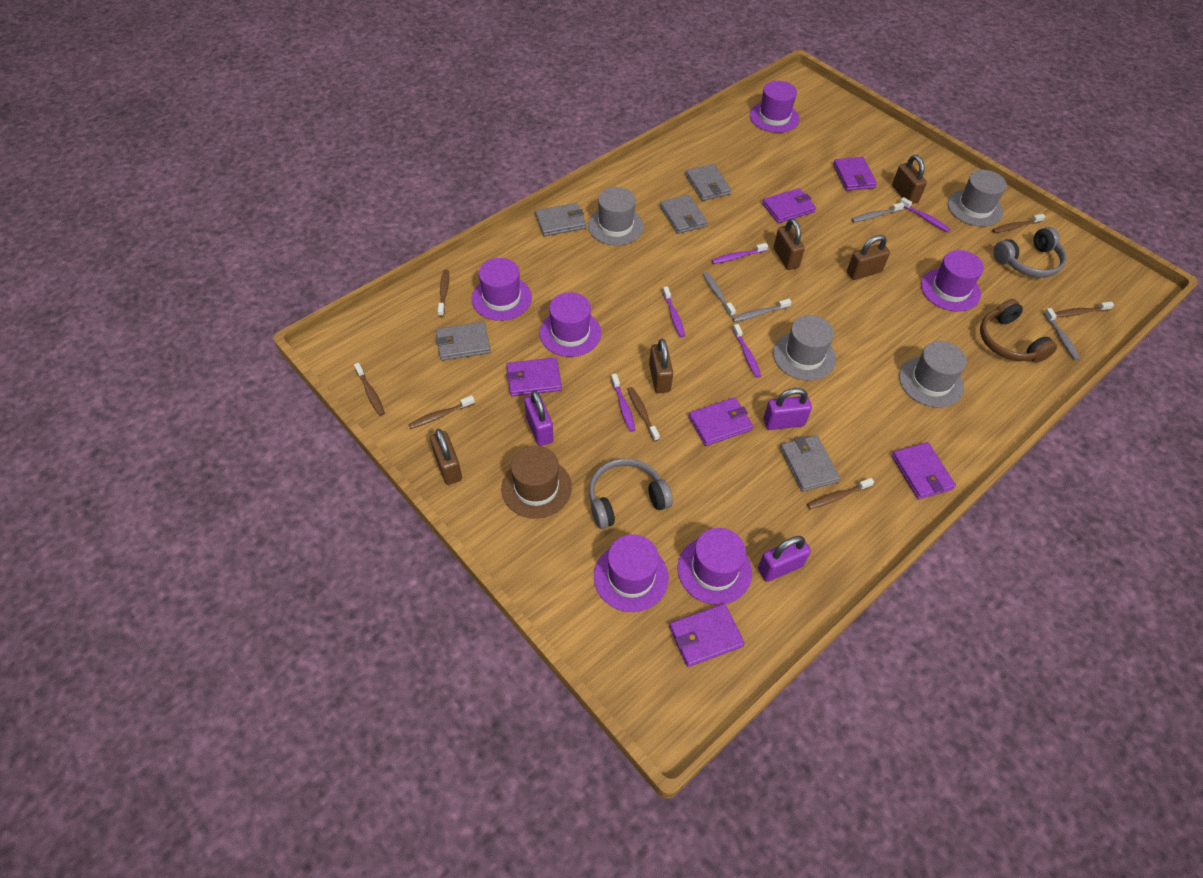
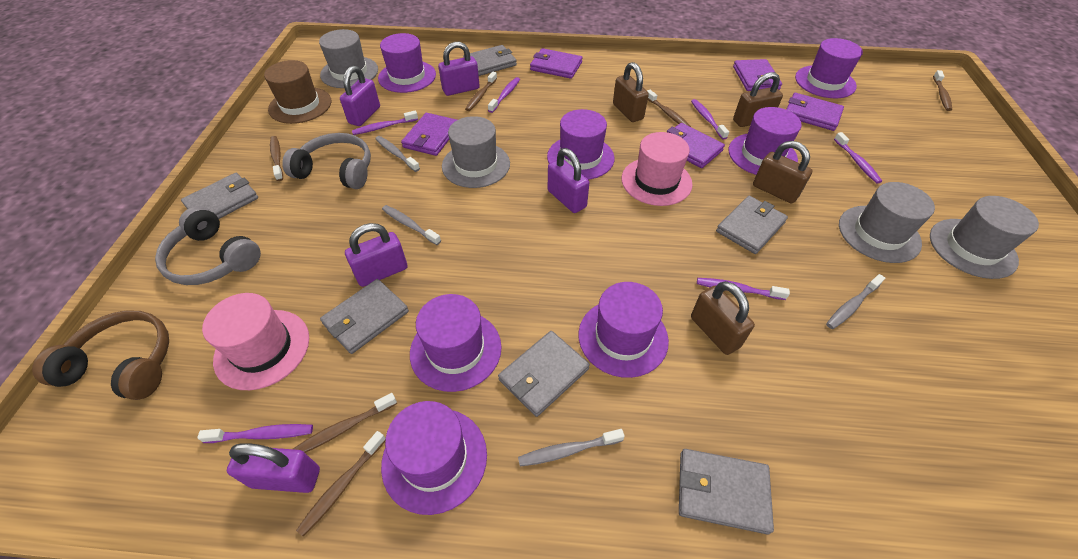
brown padlock: [430,429,462,485] [649,339,673,393] [774,218,805,270] [847,235,890,280] [892,155,927,204] = 5 -> [613,62,649,122] [691,281,755,355] [733,72,783,127] [753,141,813,203] = 4
brown toothbrush: [354,363,385,416] [409,395,475,429] [438,269,449,317] [627,387,660,442] [807,478,874,509] [992,214,1045,233] [1055,301,1114,317] = 7 -> [270,136,283,181] [293,393,397,453] [296,431,386,536] [465,72,497,111] [647,90,691,127] [933,70,952,111] = 6
grey wallet: [436,322,491,361] [535,203,586,236] [660,194,707,234] [685,164,731,201] [780,435,840,492] = 5 -> [181,173,258,219] [320,279,409,354] [463,45,517,76] [498,331,590,417] [679,449,774,535] [716,196,788,254] = 6
pink hat: none = 0 -> [202,293,309,390] [622,132,693,206] = 2
purple hat: [472,258,532,321] [539,292,601,357] [594,534,669,612] [677,528,752,605] [750,81,800,133] [921,250,984,311] = 6 -> [378,33,436,93] [381,401,487,515] [410,294,502,392] [547,109,614,180] [578,282,669,378] [728,107,802,175] [795,38,863,98] = 7
purple padlock: [524,391,553,446] [758,536,811,582] [764,388,812,430] = 3 -> [227,443,320,493] [340,66,380,126] [345,223,407,287] [438,42,480,96] [548,148,589,213] = 5
purple toothbrush: [611,374,635,432] [663,286,685,338] [712,243,768,264] [733,324,761,378] [900,197,950,232] = 5 -> [197,424,313,443] [352,111,418,135] [488,77,520,113] [691,99,729,140] [697,278,790,300] [834,132,882,184] = 6
purple wallet: [506,357,562,396] [669,603,745,667] [688,397,753,446] [762,188,816,223] [833,157,877,191] [892,442,956,499] = 6 -> [401,113,457,156] [530,48,582,79] [667,123,725,168] [733,59,782,91] [786,93,844,131] = 5

